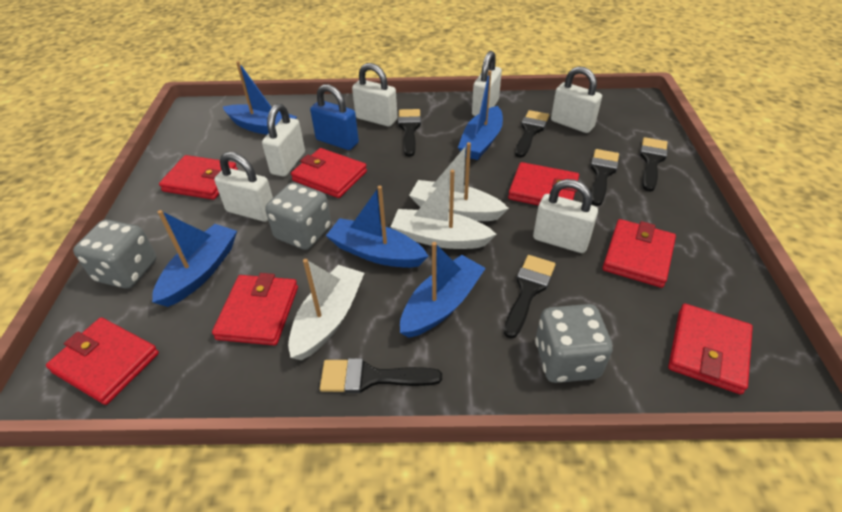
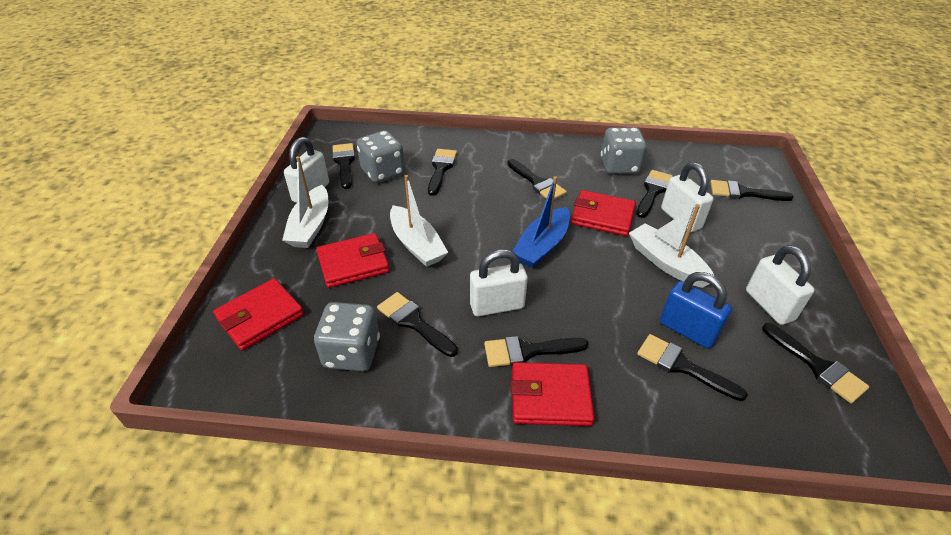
black brush: [320,358,442,393] [398,109,421,157] [504,255,556,338] [515,110,549,158] [590,149,619,206] [640,137,668,192] = 6 -> [332,143,355,189] [377,292,458,357] [428,149,457,196] [484,336,588,367] [507,159,567,200] [636,170,673,218] [637,334,748,401] [710,180,793,201] [762,323,869,403] = 9
blue boat: [152,210,237,307] [223,61,297,135] [326,186,428,268] [400,242,486,338] [458,70,503,160] = 5 -> [512,176,570,268] = 1
red wallet: [46,317,159,405] [159,155,238,200] [212,273,298,345] [291,148,367,198] [508,162,579,205] [603,219,676,288] [668,304,753,394] = 7 -> [213,278,304,350] [316,233,390,288] [511,362,595,426] [571,190,636,236] = 4
white padlock: [214,152,273,222] [262,104,305,177] [352,63,397,127] [472,51,502,116] [533,179,598,253] [551,66,602,133] = 6 -> [284,137,329,203] [470,249,528,316] [661,162,714,232] [746,245,814,325] = 4

